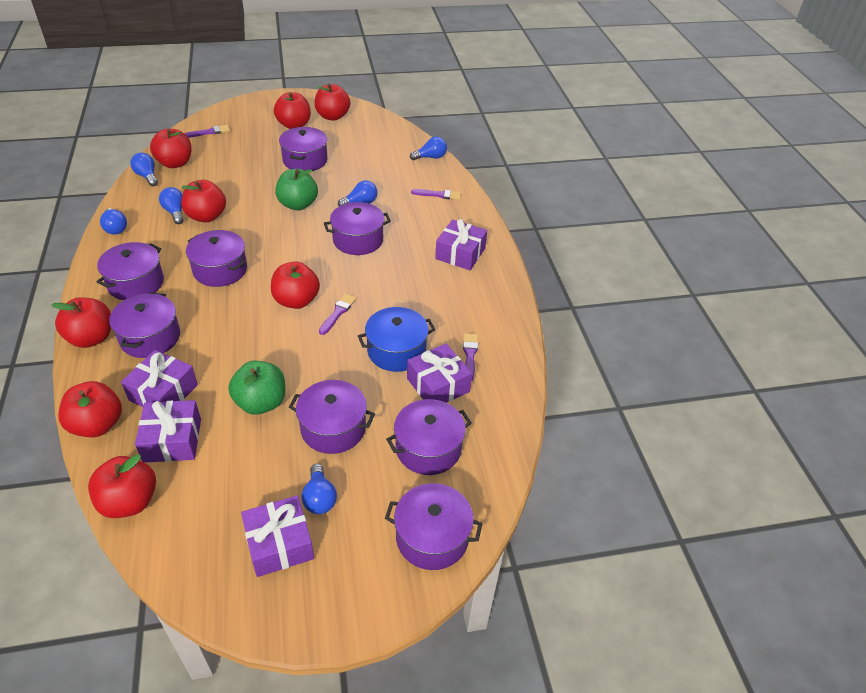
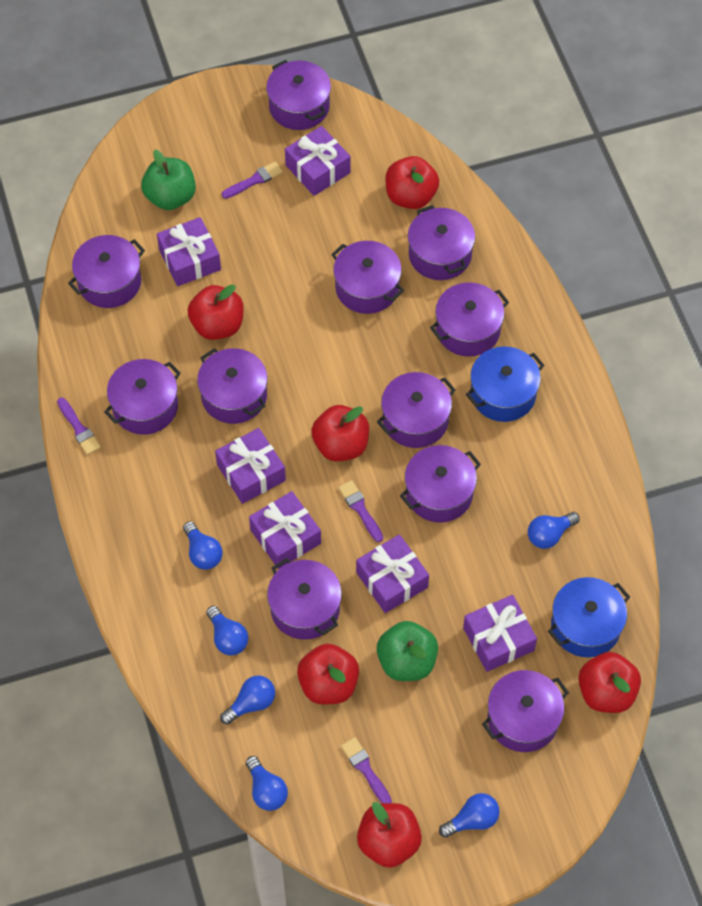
blue pot: [358,307,436,372] = 1 -> [466,346,545,422] [548,577,630,657] = 2
purple gift: [121,350,198,407] [135,400,201,463] [241,496,314,577] [407,344,472,403] [435,219,487,270] = 5 -> [157,217,221,286] [215,428,286,504] [249,491,321,569] [285,126,351,196] [356,534,429,613] [463,595,537,672] = 6
purple pot: [97,242,164,300] [109,292,180,358] [186,230,247,287] [279,127,328,171] [289,380,375,454] [324,202,391,255] [385,483,483,570] [386,399,472,475] = 8 -> [68,235,145,308] [104,359,181,435] [197,348,268,424] [266,60,331,130] [267,558,342,640] [331,241,404,314] [377,372,455,448] [400,445,481,523] [408,205,475,280] [430,282,509,357] [482,670,569,752] = 11
red apple: [51,298,111,348] [58,381,122,437] [88,454,156,518] [150,129,192,168] [181,180,226,222] [271,262,320,309] [274,92,311,129] [315,84,350,121] = 8 -> [188,285,244,340] [297,644,359,704] [311,405,369,461] [357,802,422,868] [385,156,439,209] [578,652,641,713] = 6

